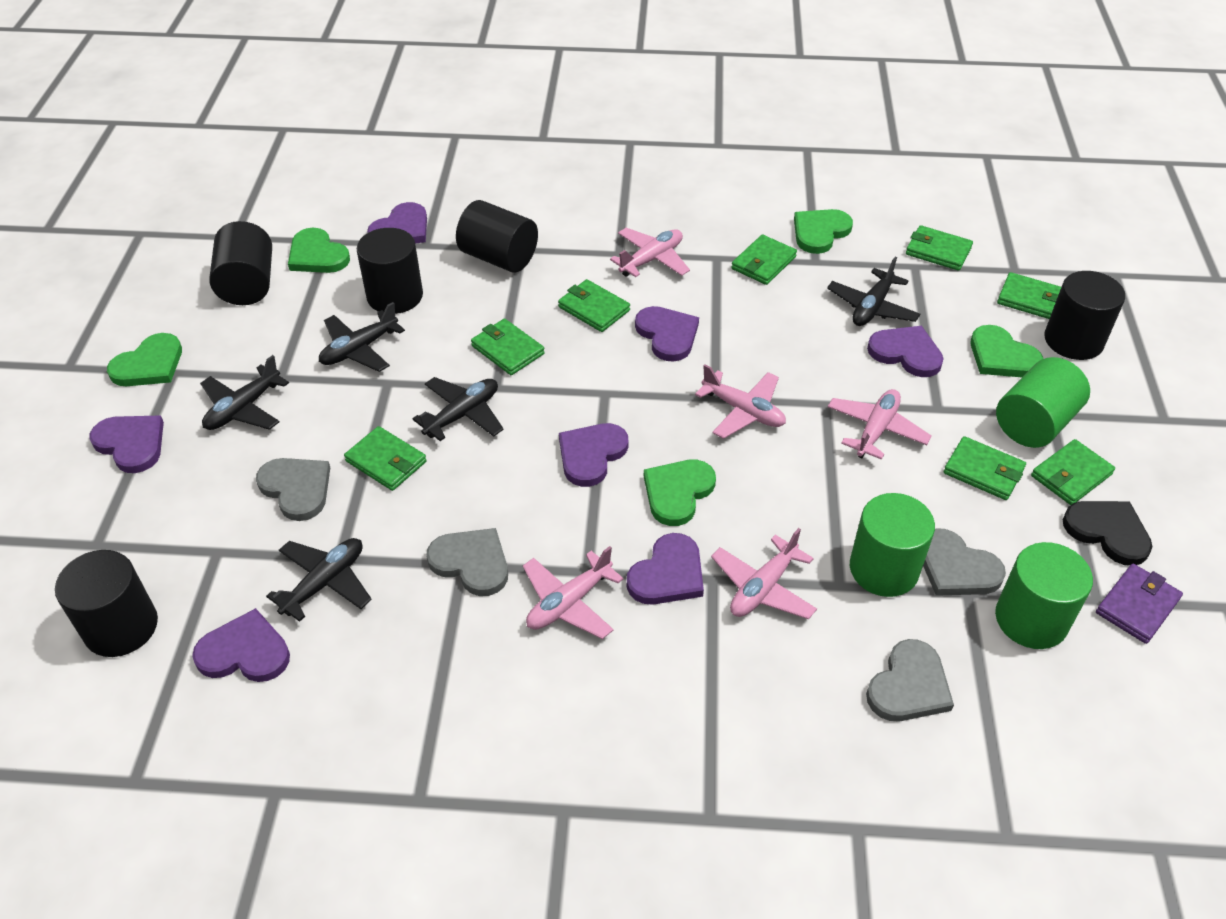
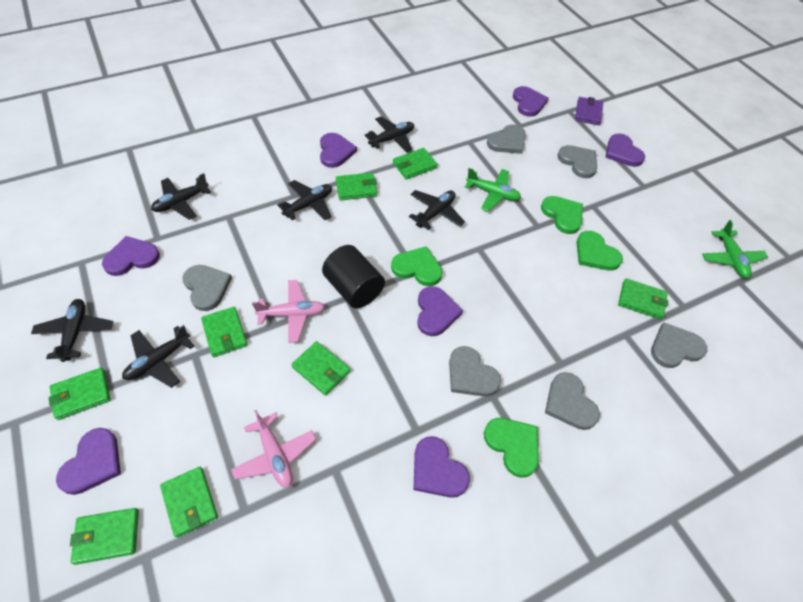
black cylinder: [55,550,158,657] [209,221,272,305] [356,228,423,314] [456,200,538,273] [1044,271,1125,360] = 5 -> [322,245,385,309] = 1
black heart: [1063,501,1153,566] = 1 -> none = 0
black plane: [200,355,289,430] [266,538,372,622] [319,302,405,372] [413,377,504,441] [827,257,920,326] = 5 -> [31,299,113,362] [122,325,194,388] [151,173,211,220] [277,180,332,221] [365,117,414,152] [409,190,465,230] = 6
green cylinder: [850,493,935,597] [995,542,1093,649] [996,357,1090,448] = 3 -> none = 0
green heart: [107,333,182,386] [288,228,350,273] [644,459,716,526] [794,209,853,254] [971,325,1043,377] = 5 -> [391,246,443,286] [484,418,539,477] [541,196,583,234] [576,231,623,271] = 4
green plane: none = 0 -> [465,168,521,211] [702,220,768,278] = 2
grey heart: [256,458,330,521] [426,528,508,596] [866,639,954,722] [923,528,1006,596] = 4 -> [182,265,232,311] [449,346,501,397] [487,124,526,154] [545,372,600,430] [557,145,597,178] [651,322,707,368] = 6
pink plane: [523,546,624,639] [610,228,690,277] [695,364,786,439] [711,528,817,619] [828,389,932,460] = 5 -> [231,410,316,488] [252,280,325,343] = 2

